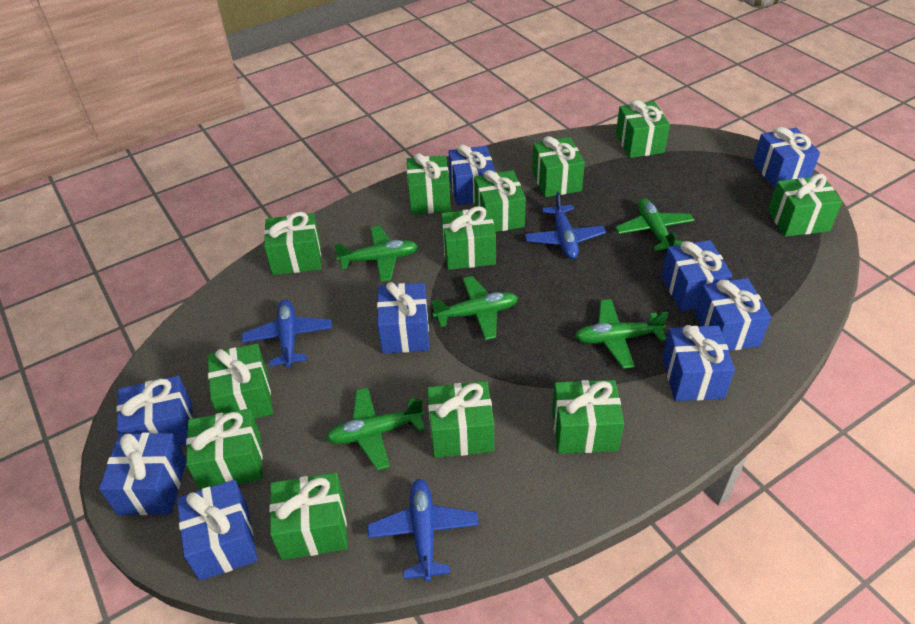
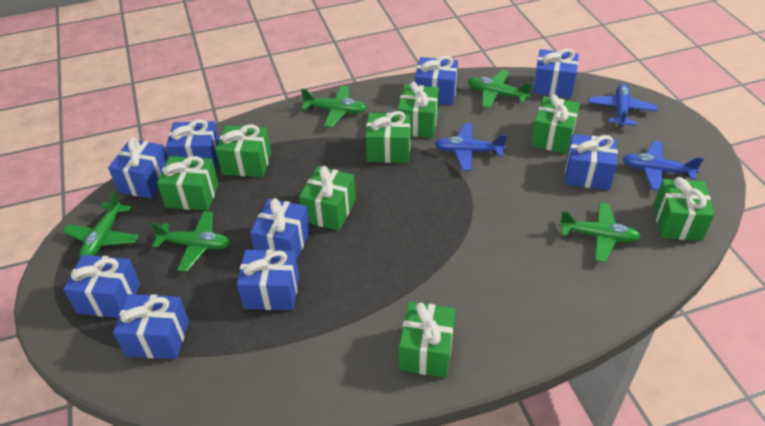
green gift: [186,409,263,490] [207,344,273,419] [264,212,321,275] [269,473,347,560] [407,153,451,215] [427,381,494,458] [441,206,496,270] [474,170,526,232] [532,136,585,197] [552,380,624,454] [616,99,670,158] [768,174,842,237] = 12 -> [157,156,219,211] [216,124,271,177] [299,166,356,231] [366,111,410,163] [398,82,439,138] [399,302,456,378] [531,94,580,154] [654,177,714,241] = 8

